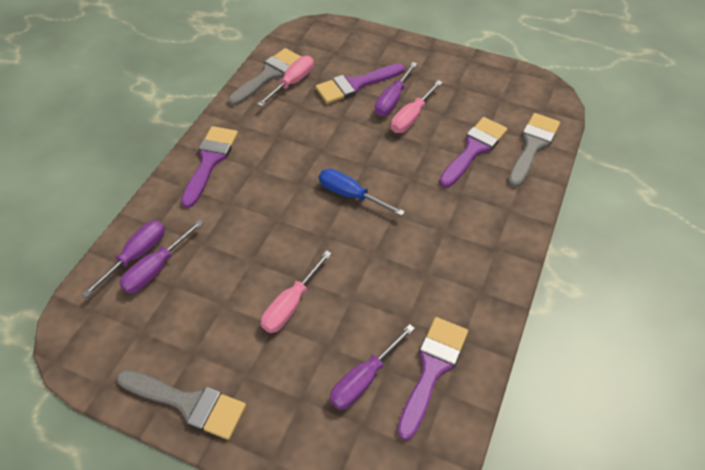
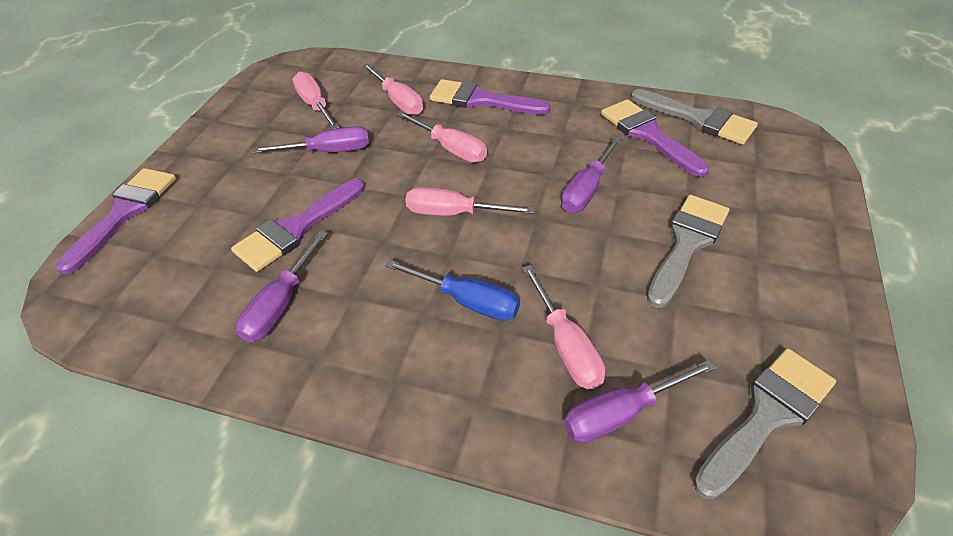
pink screwdriver: [257,56,314,107] [261,250,332,333] [391,80,443,133] = 3 -> [293,72,340,129] [362,63,423,115] [397,111,487,163] [405,187,535,216] [523,265,605,389] = 5

